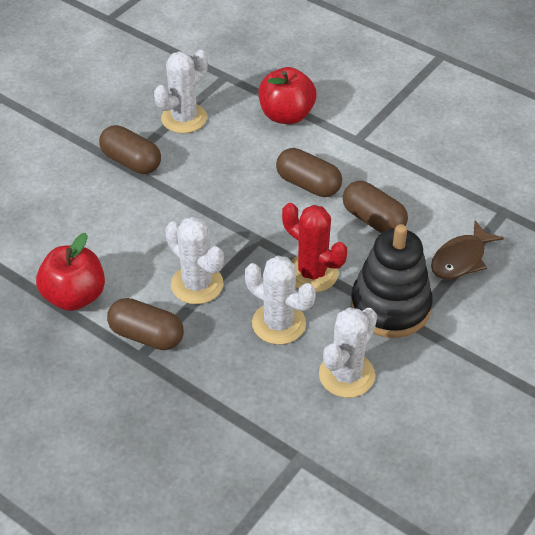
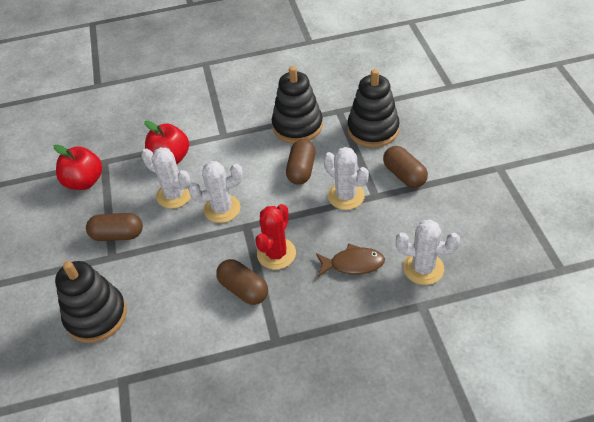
black stacking toy: [351,224,433,338] = 1 -> [55,261,127,343] [272,66,323,143] [347,69,400,148] = 3

